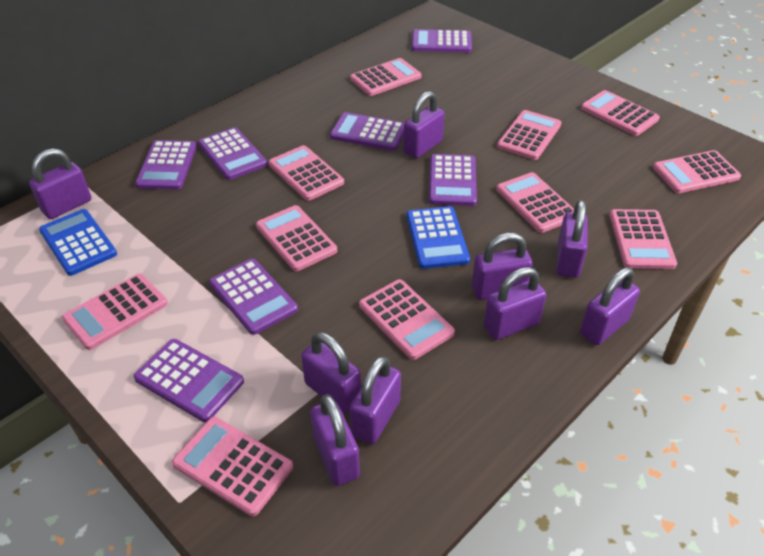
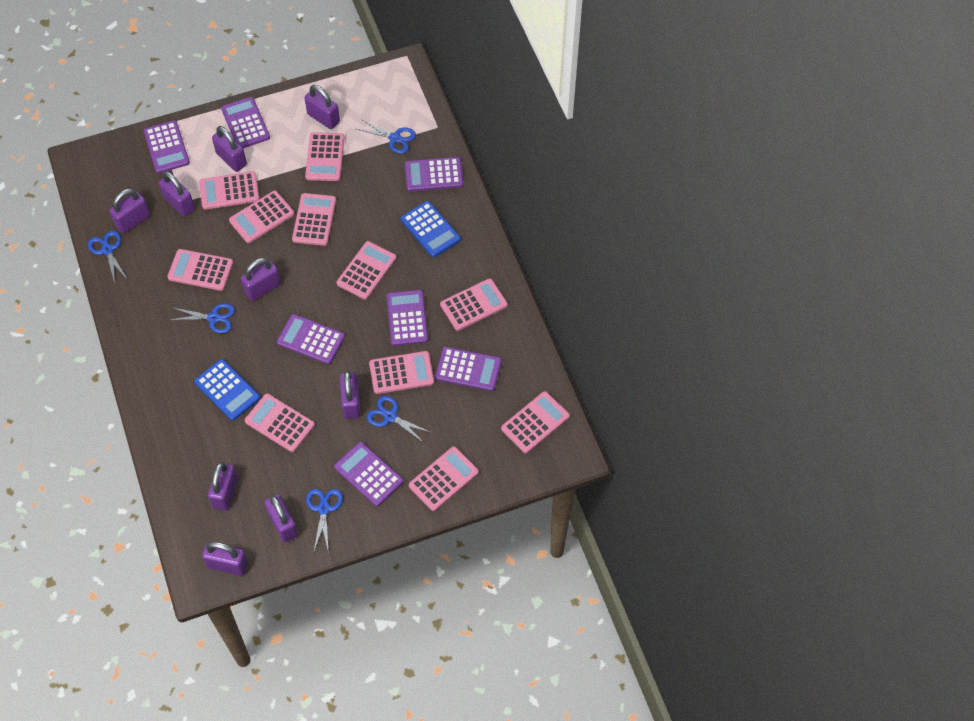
blue scissors: none = 0 -> [88,231,128,283] [170,303,235,334] [306,489,343,553] [357,119,416,154] [367,396,432,444] = 5

